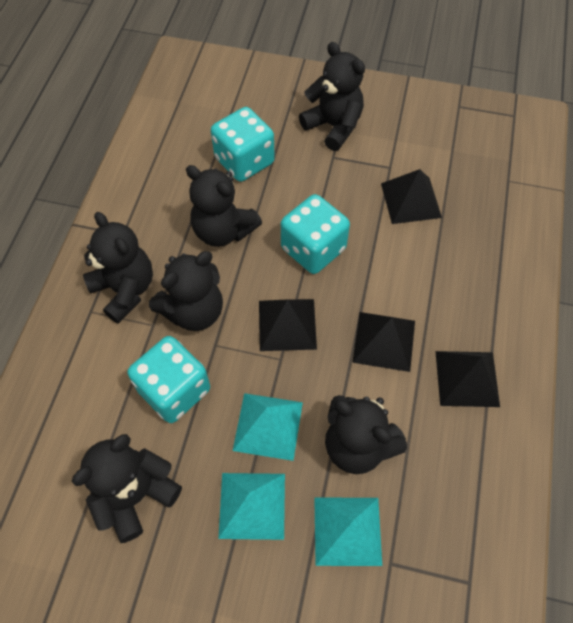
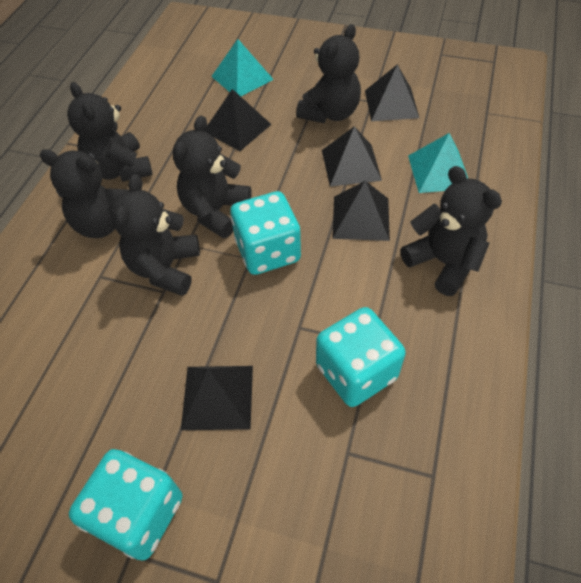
black pyramid: [259,299,317,351] [352,312,415,372] [381,169,442,224] [435,351,500,407] = 4 -> [181,366,253,430] [205,89,271,151] [322,126,382,187] [332,181,390,241] [365,65,419,121] = 5
turquoise pyramid: [218,473,285,540] [233,393,303,461] [314,498,382,566] = 3 -> [211,39,274,96] [408,133,468,193] = 2

